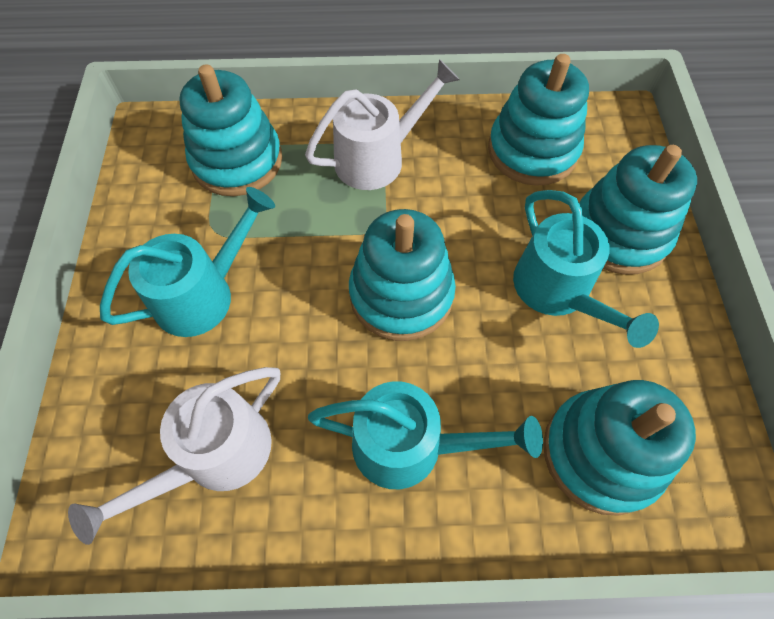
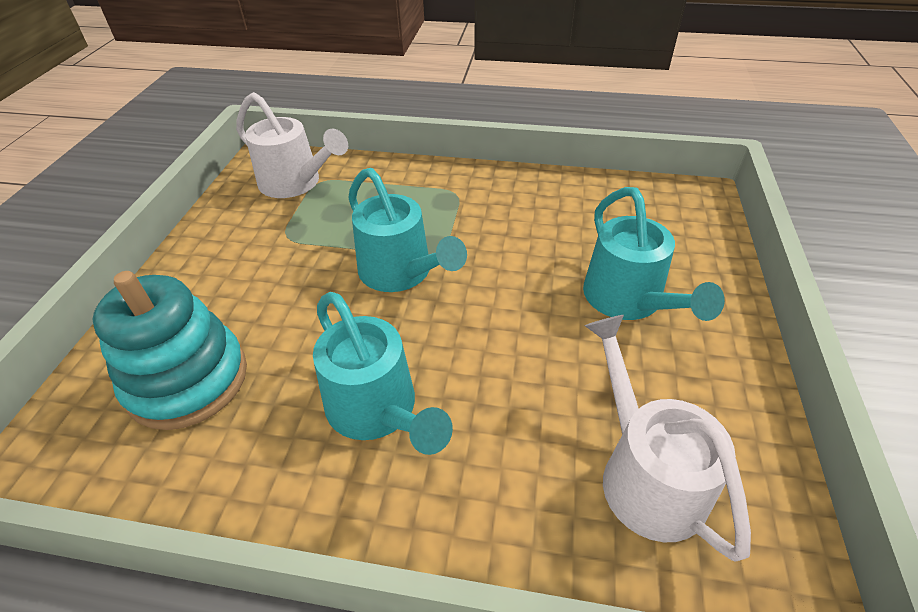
turquoise stacking toy: [179,64,282,196] [349,209,456,341] [488,54,589,186] [543,380,696,516] [579,145,697,275] = 5 -> [92,271,247,430] = 1

